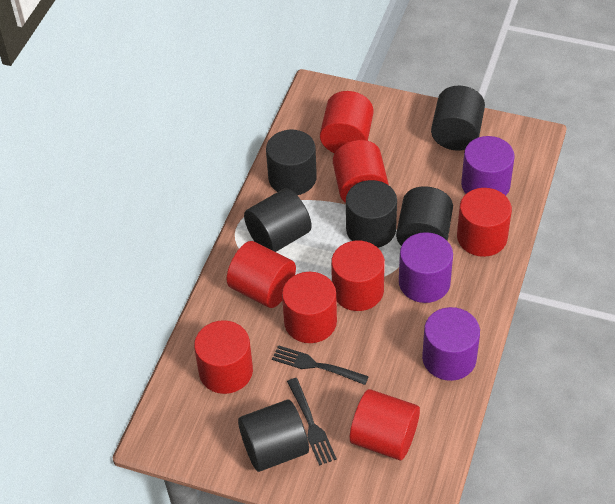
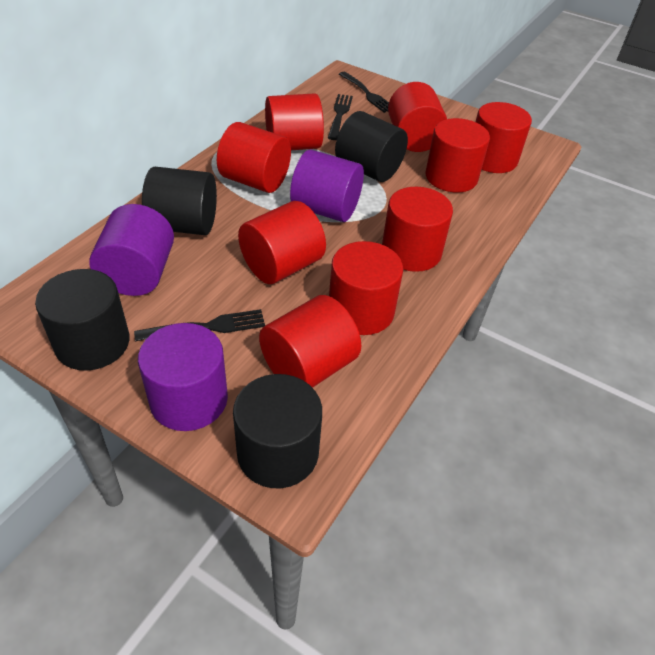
black cylinder: [238,399,309,472] [244,188,312,252] [266,130,317,195] [346,180,397,248] [396,186,453,246] [431,86,485,151] = 6 -> [35,269,130,371] [142,167,217,235] [233,374,322,488] [335,111,408,182] = 4
black fork: [272,345,369,385] [287,378,337,466] = 2 -> [134,309,265,341] [328,94,353,140] [339,72,389,113] = 3
red cylinder: [194,320,253,394] [226,241,296,308] [282,272,337,343] [320,91,374,153] [331,241,385,311] [333,140,389,203] [350,389,420,460] [457,188,512,257] = 8 -> [217,122,291,193] [238,201,326,284] [259,295,361,388] [265,93,324,150] [329,241,403,335] [382,187,453,272] [388,82,447,152] [425,118,490,192] [475,102,532,173] = 9

